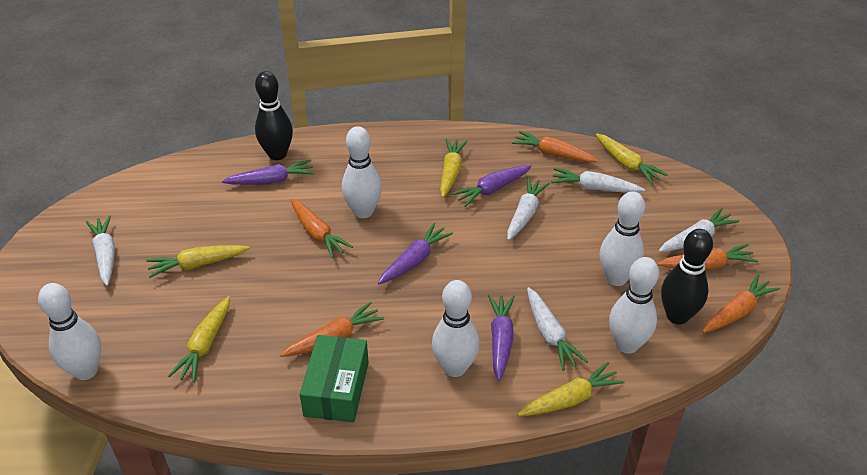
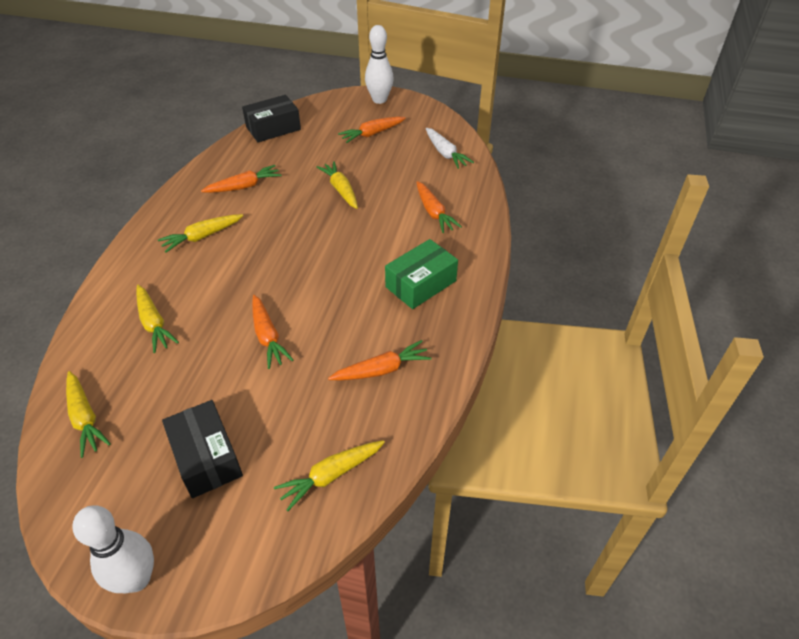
black bowling pin: [255,71,293,160] [661,229,713,325] = 2 -> none = 0
black box: none = 0 -> [162,400,243,498] [242,95,301,142] = 2
purple carrot: [222,159,315,185] [378,223,453,284] [452,165,532,207] [488,294,515,381] = 4 -> none = 0
white bowling pin: [38,283,101,380] [342,126,382,218] [432,280,480,377] [600,191,645,286] [609,257,659,354] = 5 -> [72,505,154,593] [365,25,394,104] = 2
white carrot: [86,215,115,286] [507,177,550,240] [527,287,588,371] [551,168,645,193] [658,208,740,252] = 5 -> [426,128,474,169] = 1

